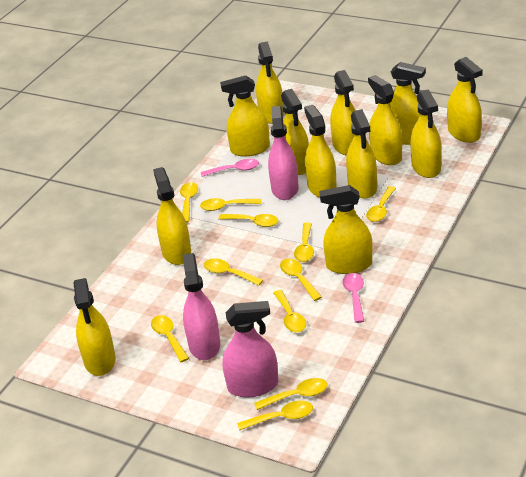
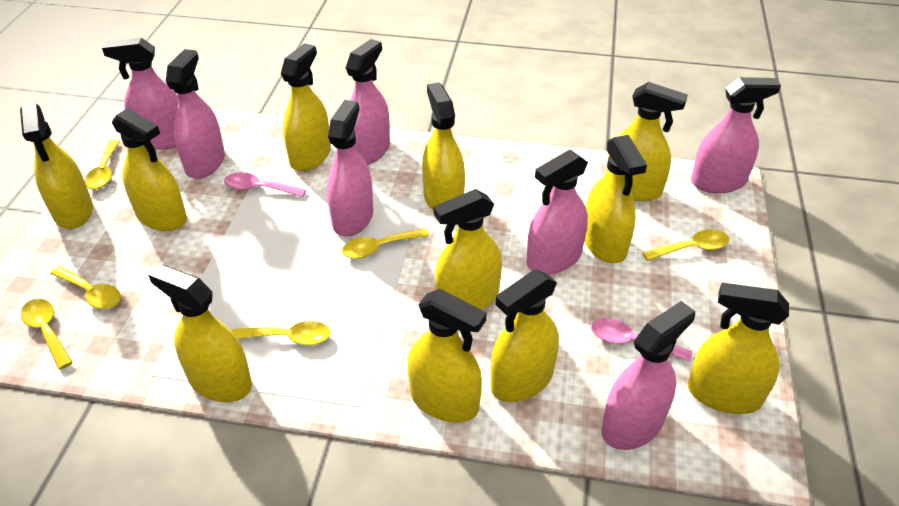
pink spray bottle: [183,253,220,360] [222,301,278,397] [268,106,299,200] = 3 -> [102,38,178,150] [166,49,225,179] [327,100,373,237] [346,39,390,165] [527,149,588,275] [602,301,695,450] [691,77,781,193] = 7
yellow spoon: [151,315,189,362] [180,182,198,223] [200,198,262,211] [204,258,263,286] [218,214,279,227] [237,401,313,431] [254,378,327,410] [273,290,306,333] [280,259,322,301] [294,222,314,262] [366,186,396,222] = 11 -> [21,299,73,369] [50,266,121,309] [85,140,120,189] [232,321,331,345] [342,228,430,259] [642,229,729,261] = 6
yellow spray bottle: [73,278,116,376] [153,167,191,265] [220,75,270,157] [256,41,284,124] [281,89,309,175] [304,105,337,198] [320,185,372,274] [330,70,356,156] [346,109,377,199] [368,75,402,165] [390,62,426,145] [410,89,442,178] [447,57,483,143] = 13 -> [20,103,93,229] [112,108,187,231] [148,264,252,402] [281,43,331,171] [407,289,487,423] [422,82,465,211] [434,189,502,310] [490,269,559,402] [584,135,647,263] [606,82,688,201] [688,283,789,414] = 11

